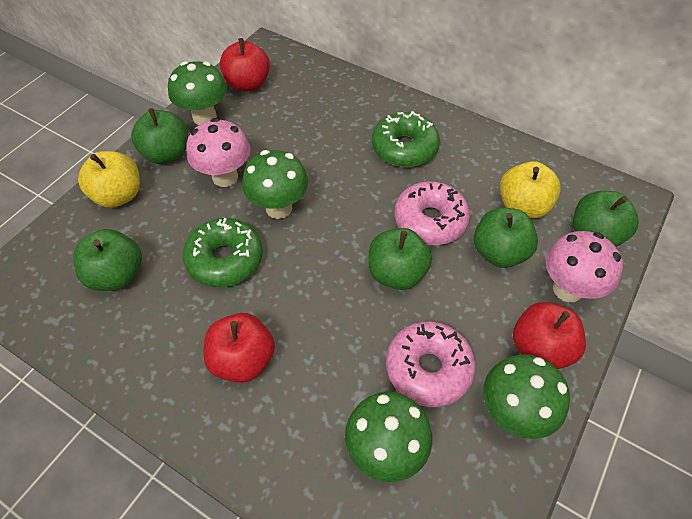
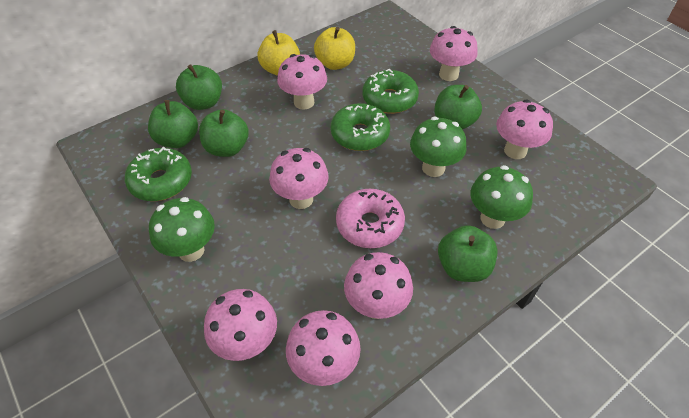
green donut: [183,218,263,287] [372,111,440,167] = 2 -> [125,146,192,201] [331,103,390,151] [363,69,419,114] = 3
green mushroom: [168,61,227,125] [242,150,308,219] [345,392,432,482] [483,354,570,439] = 4 -> [149,197,215,262] [410,117,467,177] [471,165,533,229] = 3
pink donut: [386,321,476,407] [395,181,470,245] = 2 -> [336,189,405,248] = 1
pink mushroom: [186,118,250,187] [546,231,623,302] = 2 -> [204,289,277,361] [269,148,329,209] [277,54,327,110] [286,310,361,386] [344,252,413,319] [430,26,478,81] [496,99,553,159] = 7
red apple: [203,313,275,383] [220,38,270,91] [513,302,586,369] = 3 -> none = 0

